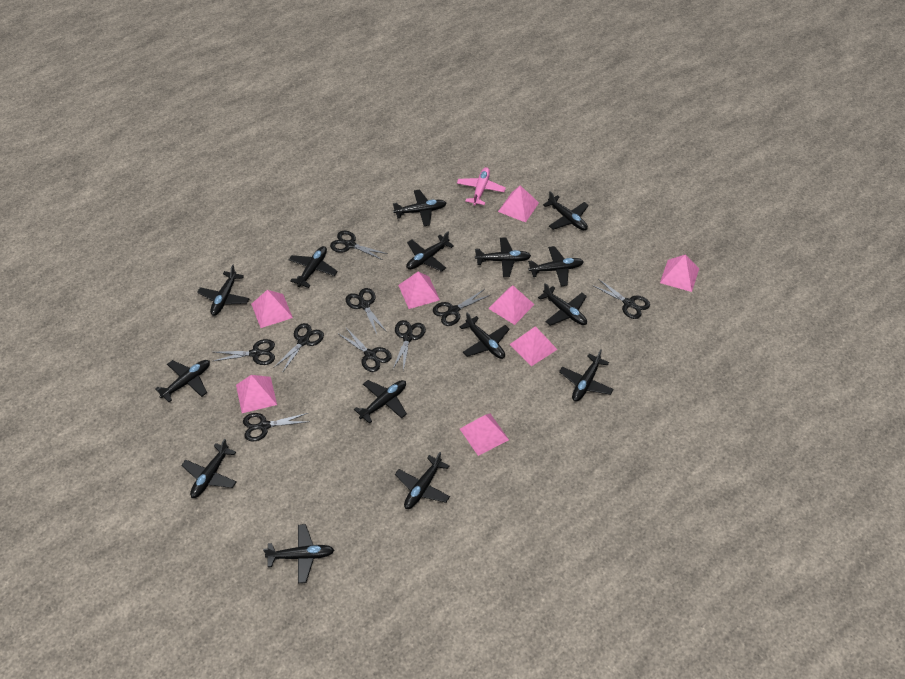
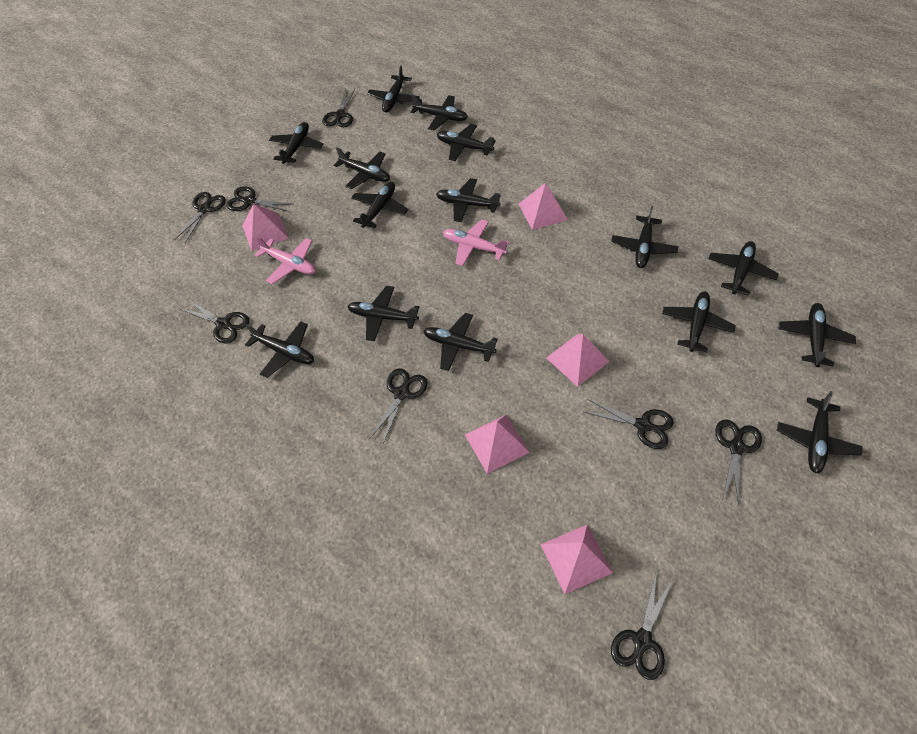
black scissors: [214,339,275,365] [243,413,308,442] [273,323,324,373] [330,231,387,260] [339,328,392,372] [346,288,387,334] [393,320,426,371] [433,290,490,326] [592,280,650,319] = 9 -> [174,192,226,243] [180,299,249,344] [226,186,292,212] [322,89,355,127] [370,368,427,443] [585,399,674,449] [611,571,673,680] [715,420,762,506] = 8
pink plane: [457,167,506,206] = 1 -> [254,236,316,284] [443,219,509,266] = 2
pink pyramid: [236,375,277,413] [251,290,293,328] [398,271,440,309] [460,414,509,456] [488,286,535,325] [498,185,539,223] [509,326,558,366] [660,254,699,292] = 8 -> [242,204,289,251] [465,415,530,474] [519,183,568,230] [541,524,613,594] [546,334,610,387] = 5

